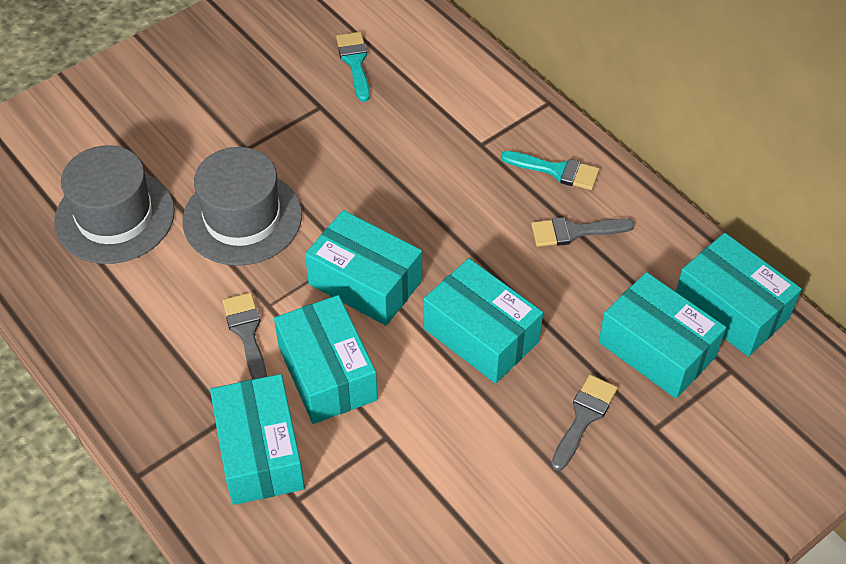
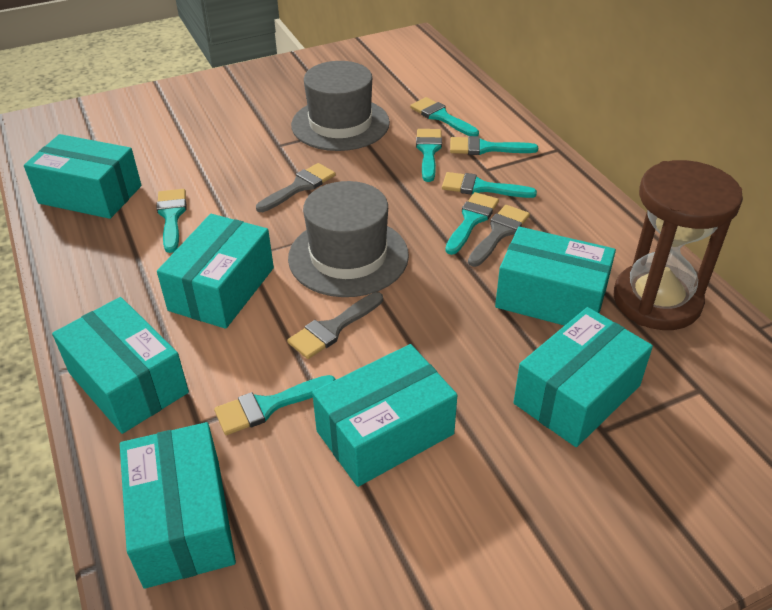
brown hourglass: none = 0 -> [613,160,743,330] = 1
turquoise box: [210,374,305,505] [274,295,378,424] [305,210,422,326] [423,258,543,383] [598,272,726,398] [676,233,802,357] = 6 -> [24,134,142,219] [52,297,189,434] [120,422,236,589] [157,214,274,329] [312,344,457,487] [495,227,616,326] [513,307,653,447] = 7
turquoise brush: [336,32,370,102] [501,151,600,190] = 2 -> [156,189,186,253] [214,375,336,435] [410,97,479,136] [416,129,442,182] [442,172,537,198] [445,192,499,255] [450,136,538,155] = 7

